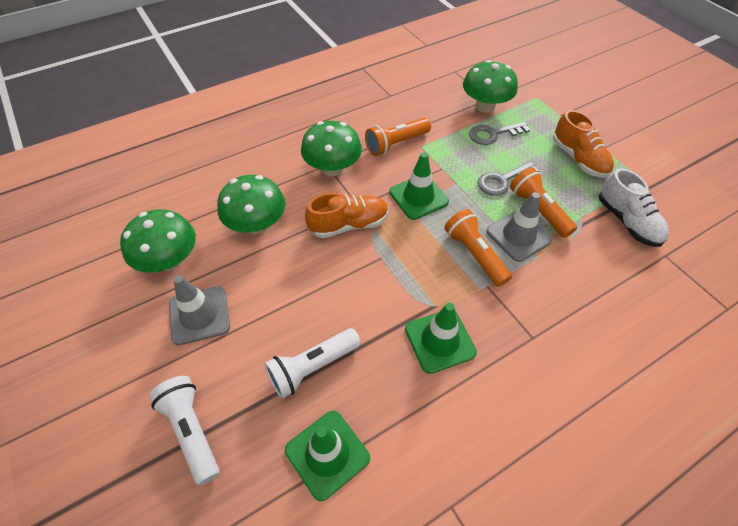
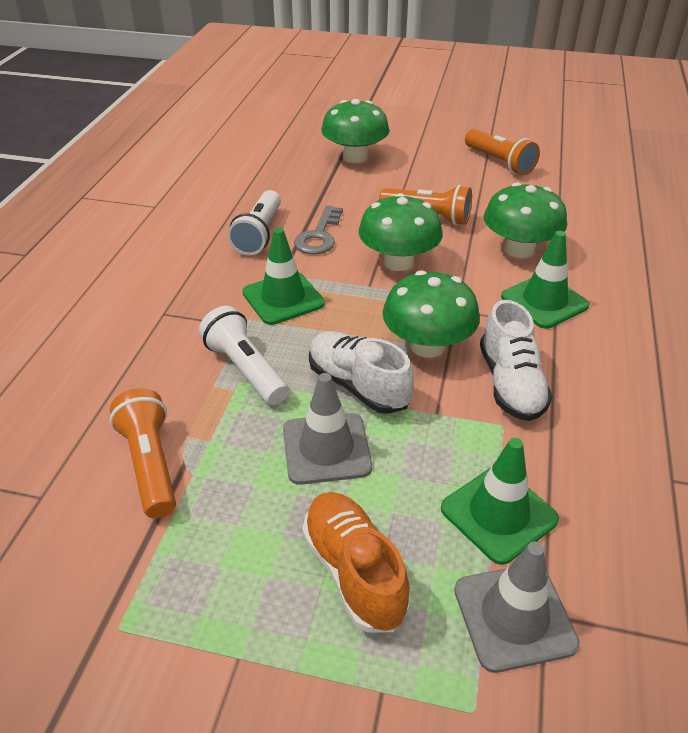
grey key: [469,122,530,145] [478,162,539,196] = 2 -> [294,205,343,254] = 1
orange shoe: [305,193,389,238] [553,110,614,178] = 2 -> [302,492,410,632] = 1
white shoe: [599,168,669,247] = 1 -> [309,331,414,414] [480,300,553,421] = 2

